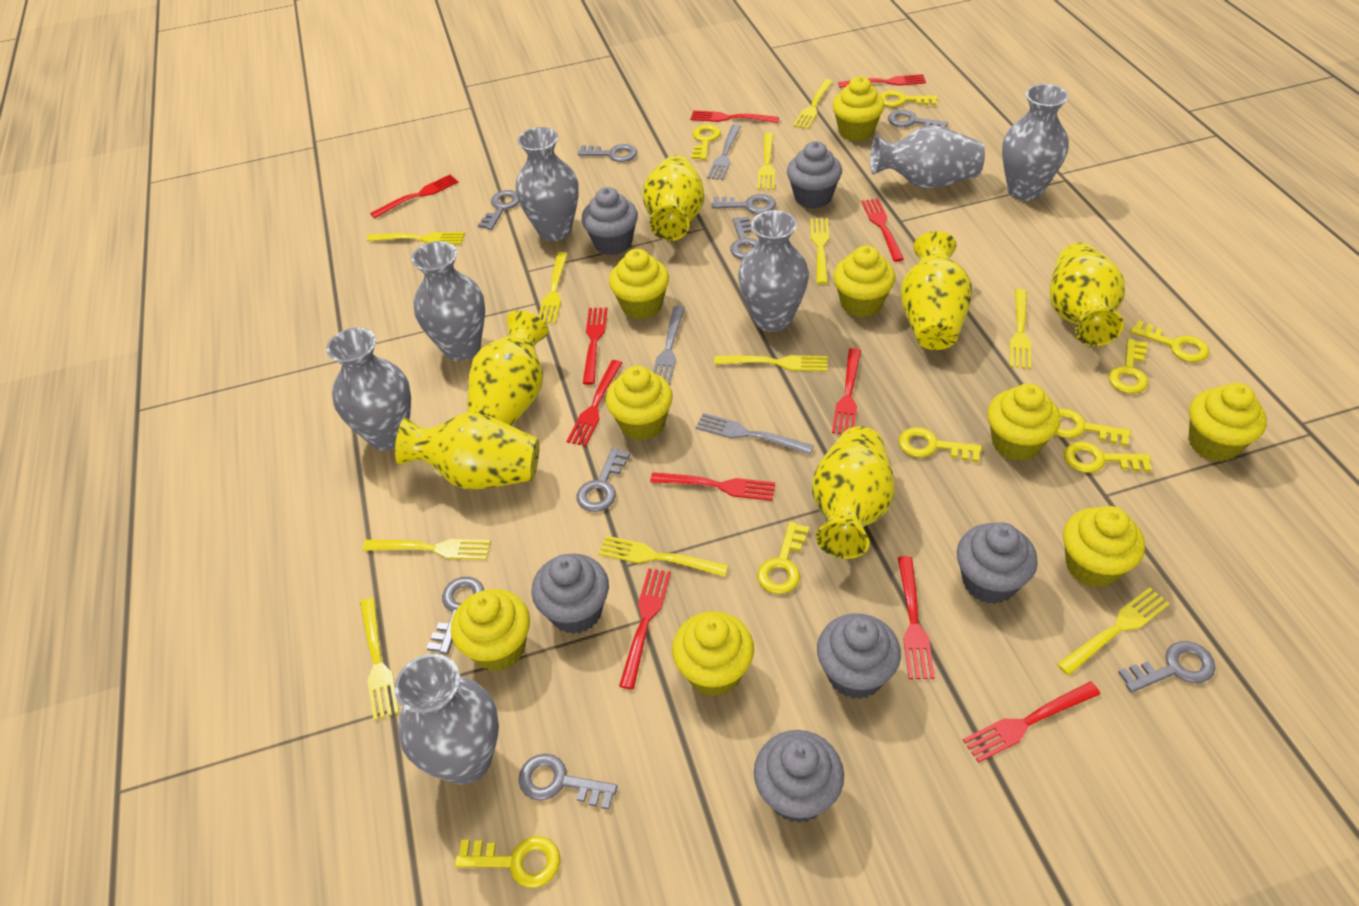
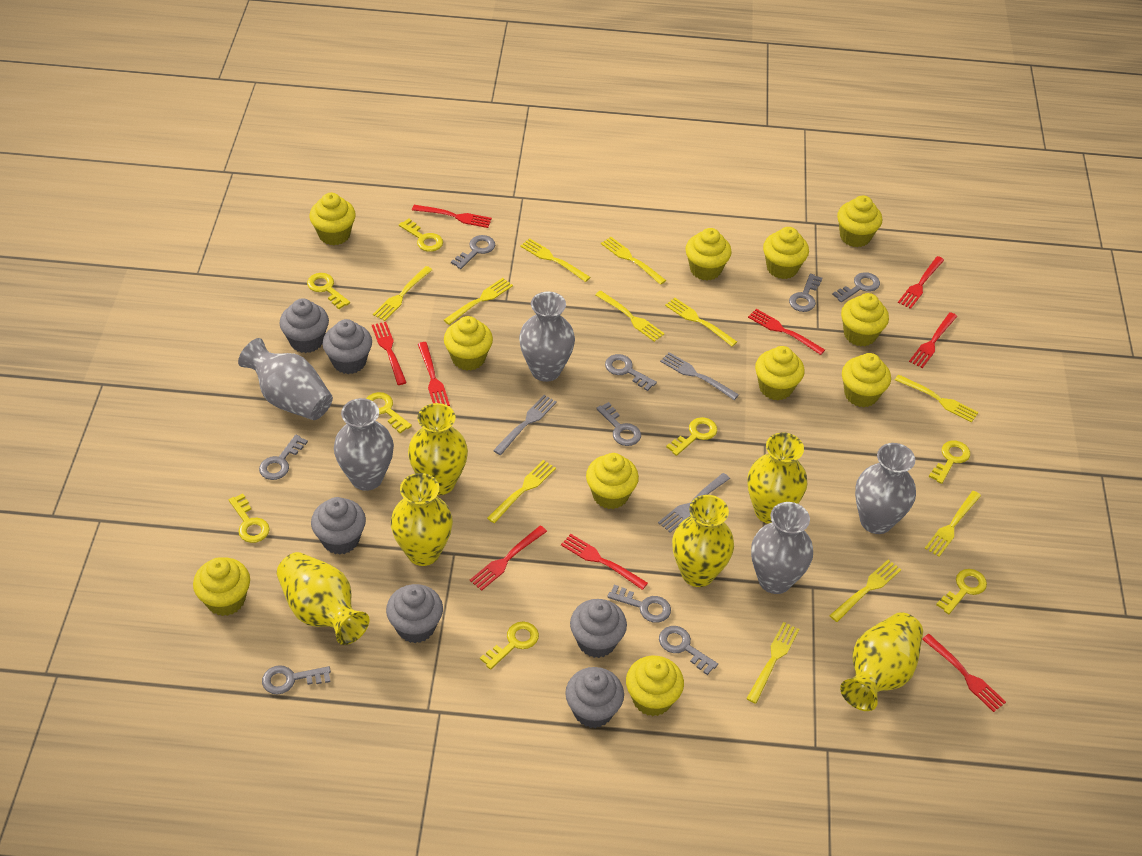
grey vase: [326,327,411,451] [394,654,499,785] [411,241,485,361] [516,127,579,241] [738,210,809,332] [870,125,985,189] [1002,84,1069,201] = 7 -> [238,338,333,420] [334,398,394,491] [519,291,575,382] [751,502,813,594] [855,443,916,534] = 5
red fork: [370,175,458,218] [567,360,622,446] [583,308,608,385] [619,568,671,689] [650,472,775,501] [690,110,779,123] [832,348,861,434] [838,74,926,88] [862,198,904,262] [898,556,935,679] [963,681,1100,763] = 11 -> [372,322,407,385] [412,205,492,228] [418,342,450,406] [470,525,547,591] [561,534,648,590] [748,309,825,355] [898,256,944,309] [909,312,957,368] [922,634,1006,712] = 9
yellow cupcake: [451,589,530,671] [606,366,673,440] [609,249,669,319] [672,611,754,696] [832,77,884,141] [833,245,895,317] [987,383,1060,461] [1063,506,1145,588] [1189,383,1267,462] = 9 -> [193,558,250,616] [309,193,356,245] [444,316,493,370] [586,453,639,509] [626,656,684,716] [685,228,732,280] [755,346,805,400] [763,227,809,279] [837,196,882,247] [841,293,889,346] [842,353,891,407] = 11
yellow key: [455,836,560,888] [692,124,721,160] [757,522,809,594] [880,90,938,107] [899,427,982,462] [1055,408,1131,446] [1064,441,1152,473] [1109,339,1148,394] [1130,320,1210,362] = 9 -> [229,493,270,543] [307,273,350,309] [366,392,412,433] [399,218,443,252] [480,621,539,670] [666,417,717,456] [929,441,970,484] [936,569,987,614] = 8

